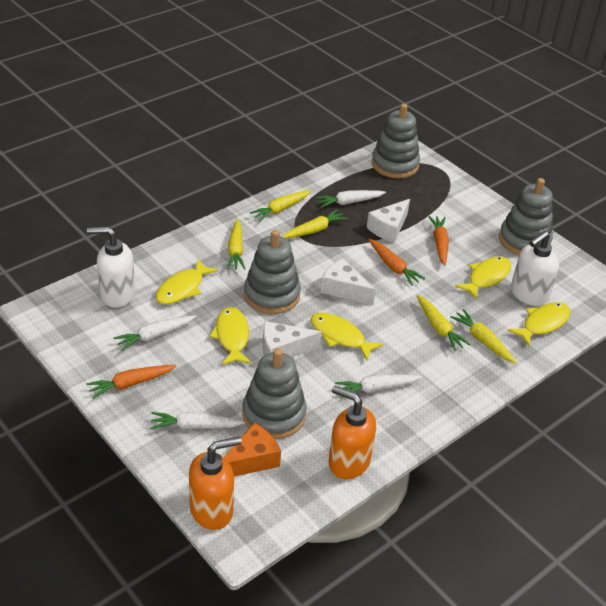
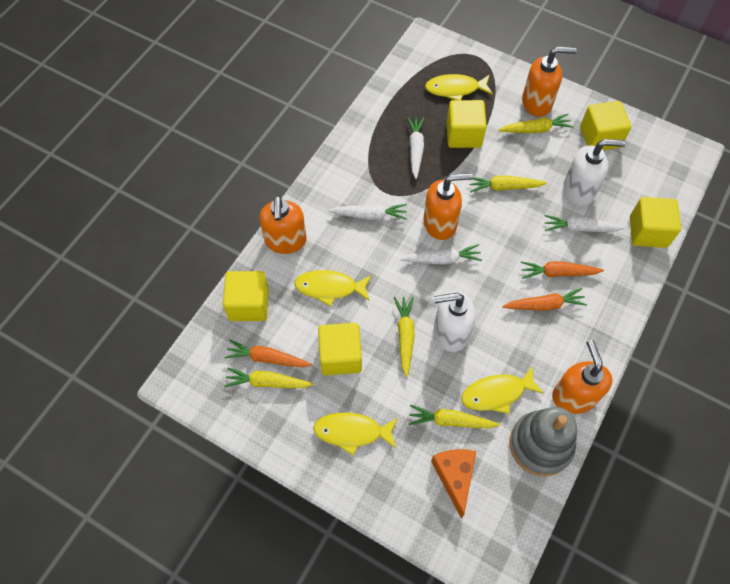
grey stacking toy: [242,348,307,439] [244,230,301,314] [372,104,420,178] [499,178,553,255] = 4 -> [510,407,577,477] = 1
orange soap dispenser: [189,437,242,530] [328,386,376,479] = 2 -> [259,195,307,254] [423,173,473,240] [522,46,576,117] [552,340,612,414] = 4
white cheese: [263,321,322,357] [321,259,376,305] [367,199,410,243] = 3 -> none = 0
yellow cube: none = 0 -> [223,271,269,321] [318,323,362,375] [447,100,487,148] [580,101,631,150] [630,197,681,248] = 5
yellow fish: [156,259,219,304] [209,307,251,365] [311,313,384,361] [455,256,511,300] [508,302,571,346] = 5 -> [294,270,371,306] [313,413,397,455] [425,74,493,100] [462,366,544,414] = 4

